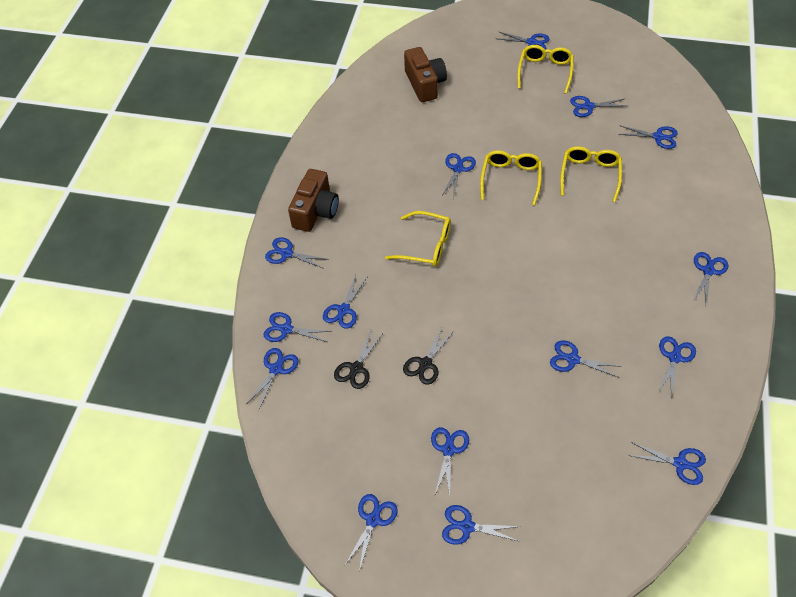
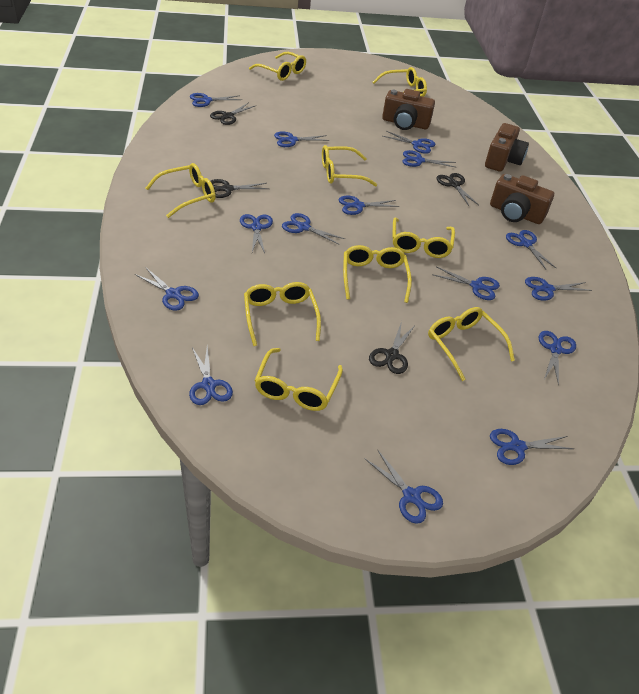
black scissors: [334,330,383,389] [403,327,454,385] = 2 -> [210,102,257,125] [211,179,269,198] [369,321,414,374] [437,173,479,206] = 4
brown camera: [288,169,339,232] [404,47,447,102] = 2 -> [382,89,435,130] [485,123,529,172] [490,174,554,224] = 3
yellow glasses: [385,211,451,267] [480,150,542,206] [517,45,574,94] [560,146,622,202] = 4 -> [146,163,216,218] [244,282,321,346] [249,52,306,81] [254,348,343,411] [322,145,377,187] [343,245,412,303] [372,67,427,97] [393,218,455,258] [428,307,515,381] = 9

